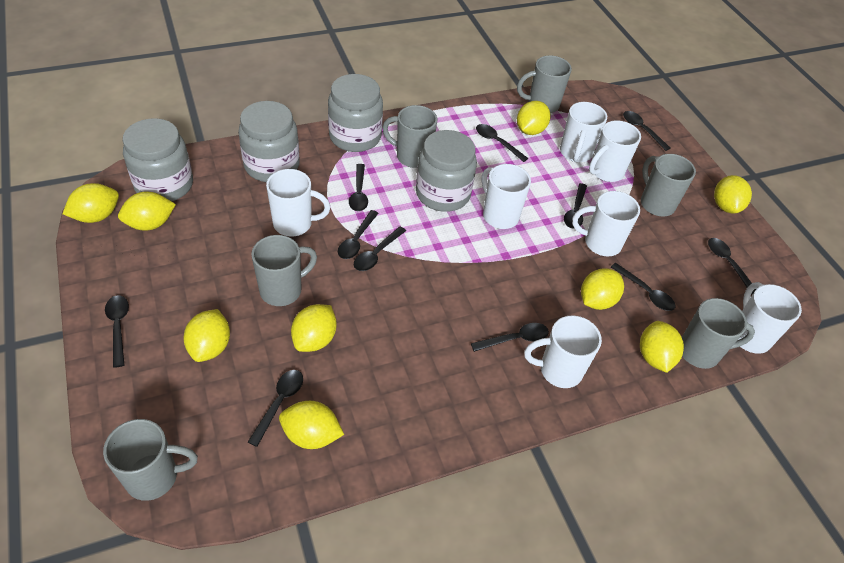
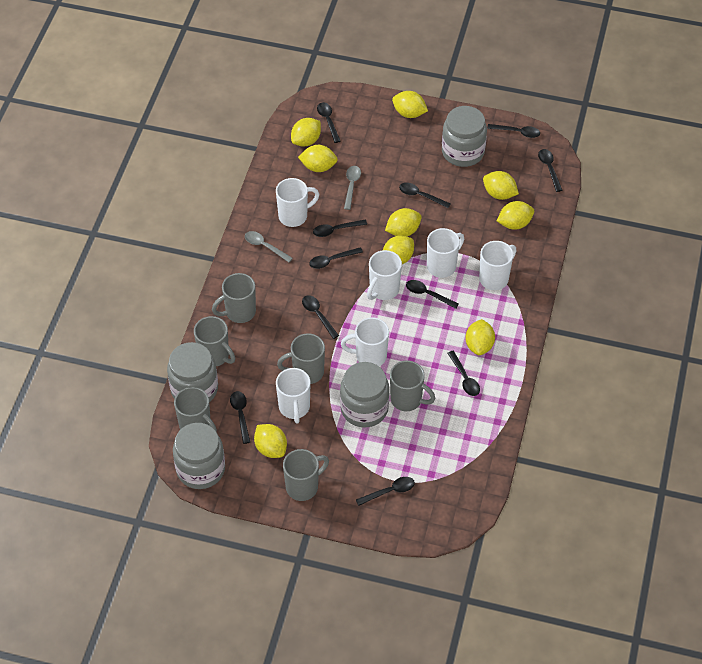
grey spoon: none = 0 -> [245,231,293,262] [344,166,361,210] = 2
white mug: [266,169,330,236] [482,164,531,229] [524,315,602,388] [560,102,607,162] [572,191,640,256] [589,120,641,182] [738,282,802,354] = 7 -> [276,178,319,227] [276,368,310,423] [341,317,389,366] [367,250,402,300] [427,228,464,278] [479,241,516,290] = 6

